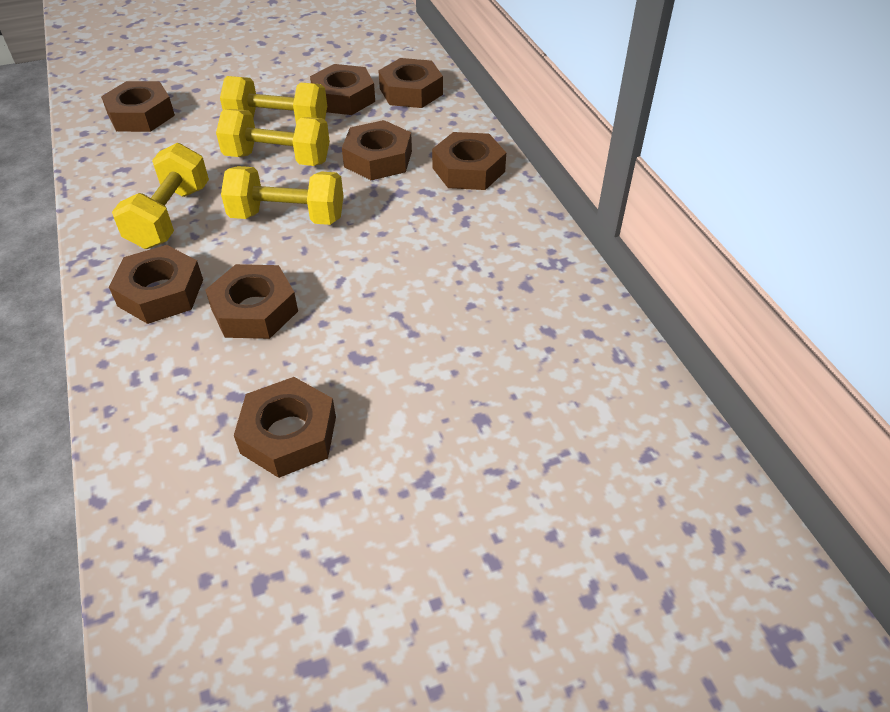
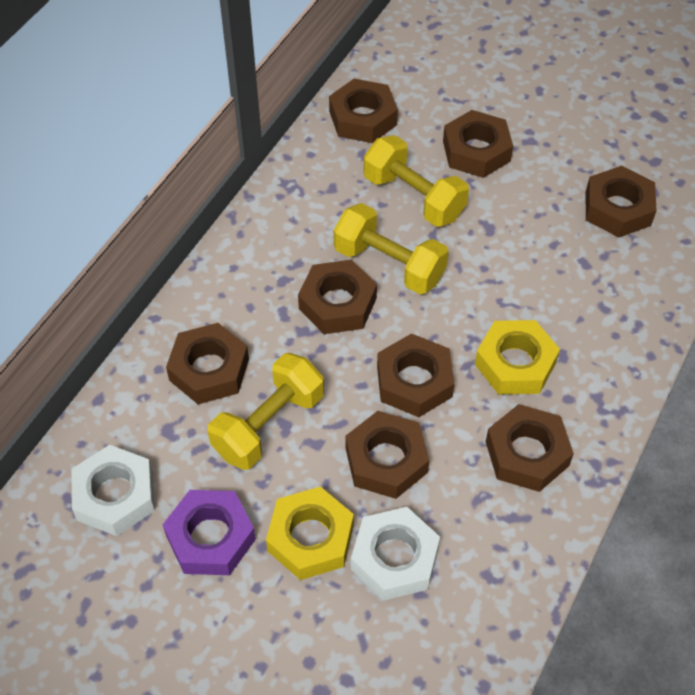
purple nut: none = 0 -> [163,490,256,575] = 1
white nut: none = 0 -> [71,445,155,536] [351,507,440,601] = 2
yellow dumbbell: [112,143,209,249] [216,109,330,166] [220,76,327,123] [221,166,343,225] = 4 -> [208,353,324,470] [334,203,449,294] [363,135,469,227] = 3
yellow nut: none = 0 -> [266,487,354,580] [475,320,560,394] = 2

